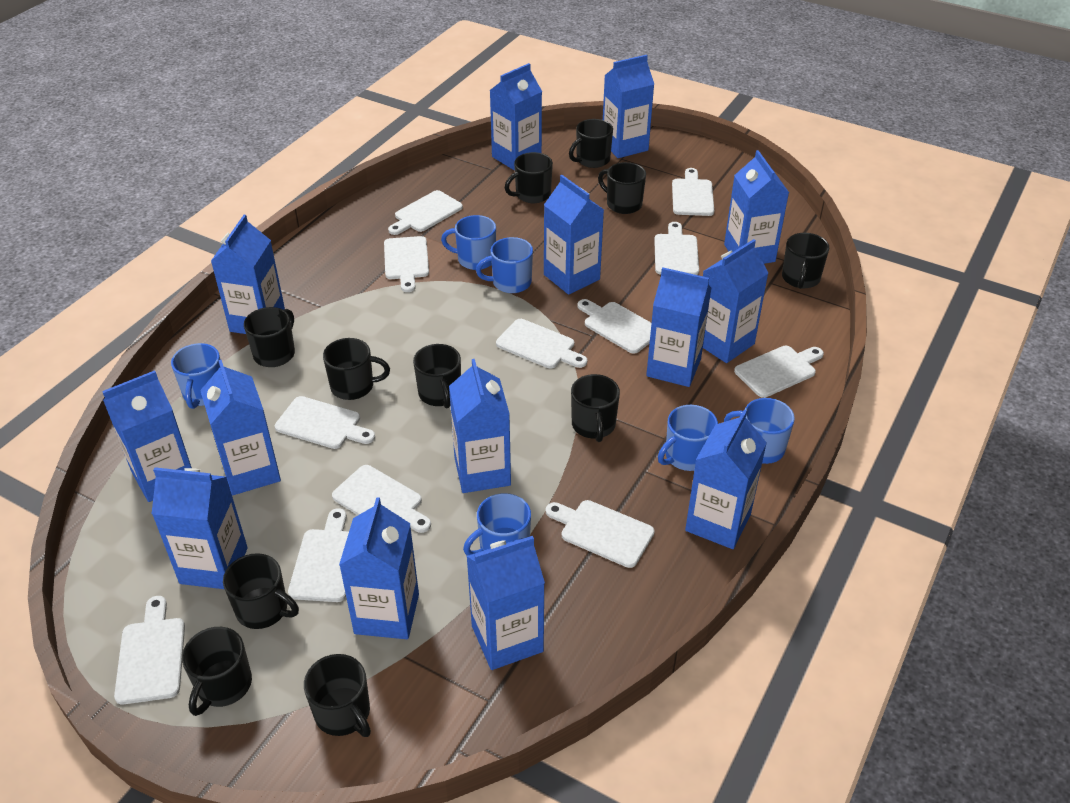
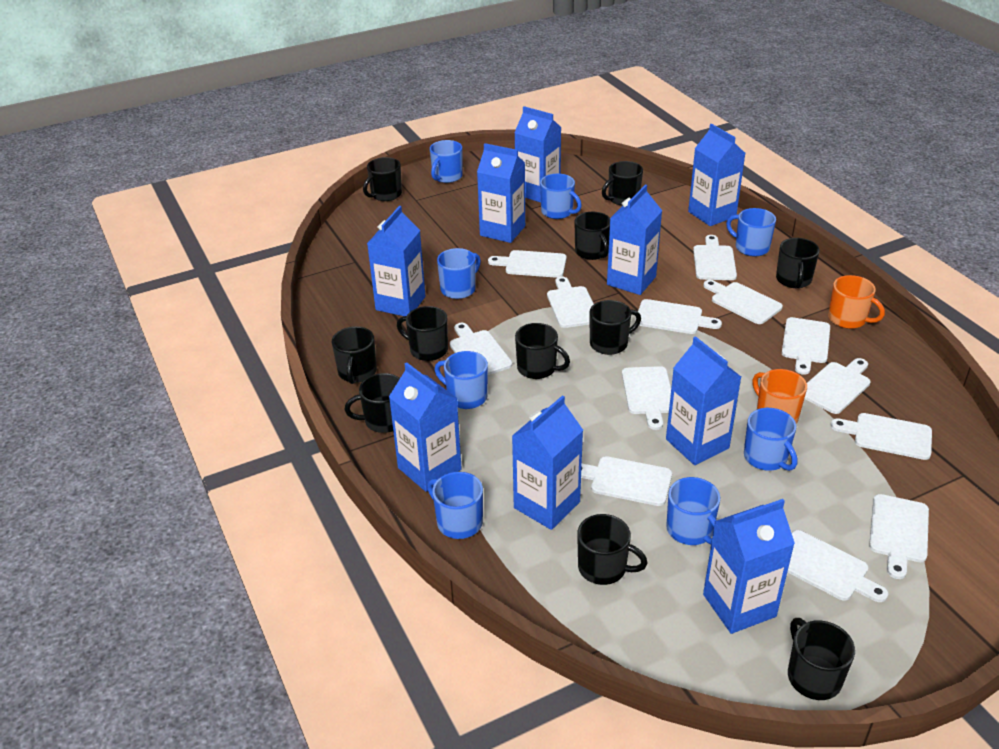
blue carton: [102,370,192,502] [152,467,248,589] [200,360,281,495] [211,215,285,334] [339,497,419,639] [449,359,511,493] [466,536,545,670] [490,63,542,171] [544,175,604,295] [603,55,654,158] [646,267,711,387] [685,410,767,549] [703,239,768,363] [724,150,789,264] = 14 -> [367,206,425,316] [389,362,462,492] [477,143,525,243] [512,396,583,530] [514,106,561,203] [607,185,662,295] [666,336,741,465] [688,124,745,226] [703,499,795,634] = 9
blue mug: [171,343,220,409] [441,215,496,270] [463,493,531,556] [476,237,533,293] [658,405,718,471] [724,398,795,464] = 6 -> [427,472,483,539] [430,140,463,183] [435,351,488,409] [437,248,481,299] [540,174,582,219] [666,477,720,545] [726,208,776,257] [744,408,797,471] = 8
orange mug: none = 0 -> [752,369,807,423] [828,275,885,329] = 2
white cutting board: [114,596,185,705] [275,396,375,449] [288,508,349,602] [332,465,431,533] [384,236,429,292] [388,190,463,235] [496,319,587,369] [546,500,655,568] [577,299,651,353] [654,222,699,275] [672,168,714,216] [734,346,824,398] = 12 -> [450,323,512,375] [488,250,567,278] [547,277,594,328] [581,456,672,506] [622,366,671,430] [635,299,722,334] [693,235,737,280] [703,280,783,324] [782,317,830,375] [787,530,888,602] [804,358,871,414] [831,413,932,460] [869,494,929,579] = 13

